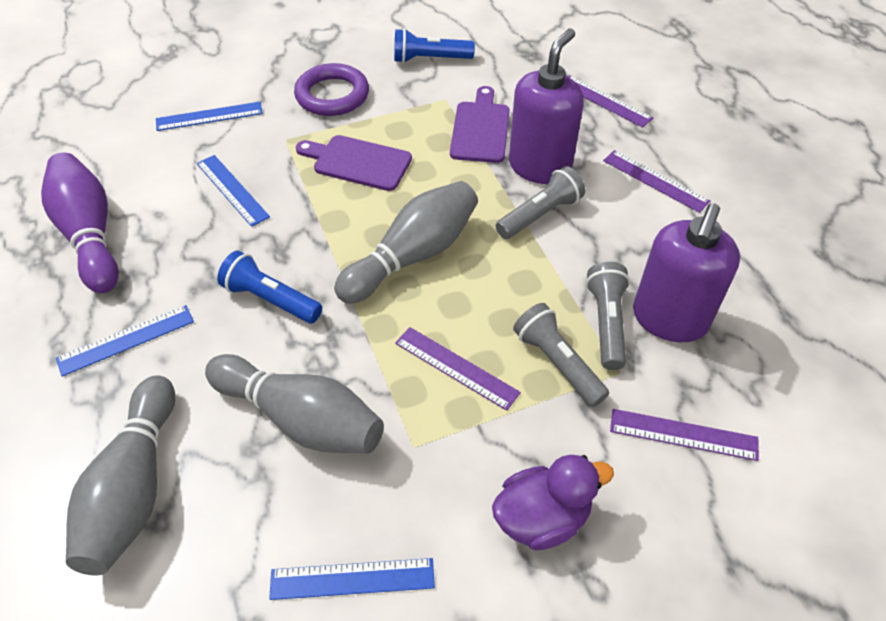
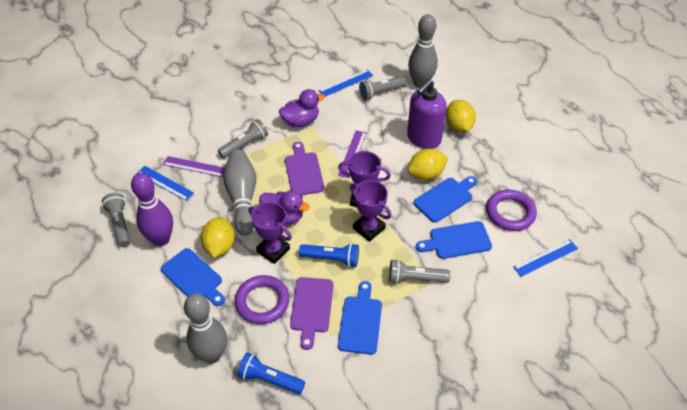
blue cutting board: none = 0 -> [161,248,225,306] [338,281,382,355] [414,176,477,223] [416,221,492,259] = 4
blue ruler: [56,305,194,377] [156,102,263,131] [197,155,270,227] [269,558,435,600] = 4 -> [137,166,194,201] [319,70,373,97] [513,239,578,277] = 3
grey flashlight: [496,166,585,239] [513,303,609,407] [586,262,630,370] = 3 -> [102,193,130,247] [218,119,268,159] [359,76,408,100] [389,259,450,284] = 4
purple duck: [492,455,614,551] = 1 -> [259,190,310,225] [279,89,325,127] = 2
purple ring: [294,63,369,116] = 1 -> [235,275,290,324] [486,189,537,231] = 2
purple ruler: [395,327,521,411] [568,75,653,128] [603,150,710,213] [610,409,759,461] = 4 -> [163,156,225,177] [338,130,367,178] = 2
purple soap dispenser: [509,29,584,184] [633,203,740,342] = 2 -> [407,80,447,149] = 1
purple trophy: none = 0 -> [249,202,292,264] [338,151,391,207] [350,180,391,242] = 3
yellow lemon: none = 0 -> [200,217,235,258] [407,149,448,180] [446,100,476,132] = 3

